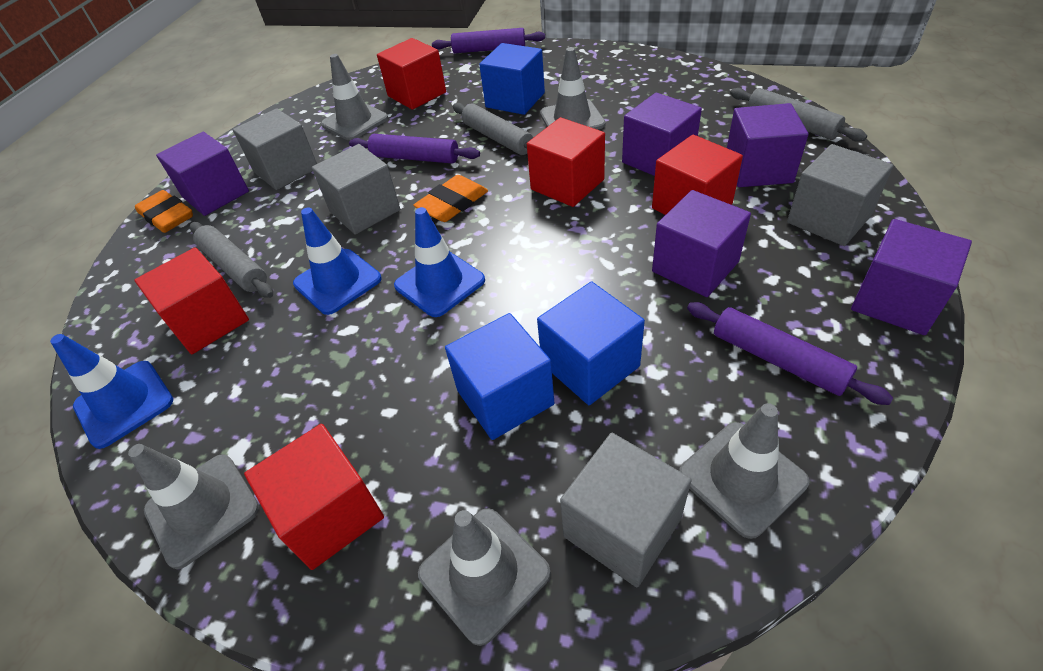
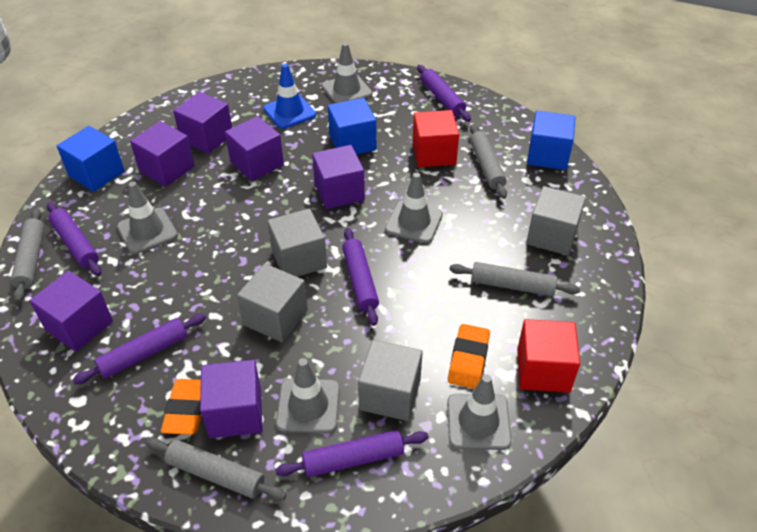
blue traffic cone: [50,334,173,449] [293,207,382,315] [394,207,485,317] = 3 -> [263,64,316,129] = 1
grey rolling pin: [190,222,273,298] [453,103,533,155] [730,88,867,142] = 3 -> [11,208,45,303] [146,438,286,501] [449,262,580,296] [470,124,507,199] = 4
purple cube: [156,132,249,216] [622,93,702,176] [652,190,751,297] [727,103,809,187] [851,219,972,335] = 5 -> [29,271,113,352] [130,121,195,187] [173,92,232,154] [200,360,263,439] [225,116,284,181] [312,145,365,209] = 6
purple rolling pin: [349,134,480,164] [432,28,545,53] [687,302,893,405] = 3 -> [47,202,102,276] [73,314,206,384] [275,430,429,477] [342,228,379,326] [417,65,471,122] = 5
red cube: [135,247,249,354] [244,424,384,570] [377,38,446,110] [527,117,605,207] [652,135,743,215] = 5 -> [413,110,459,167] [517,319,580,393] = 2

